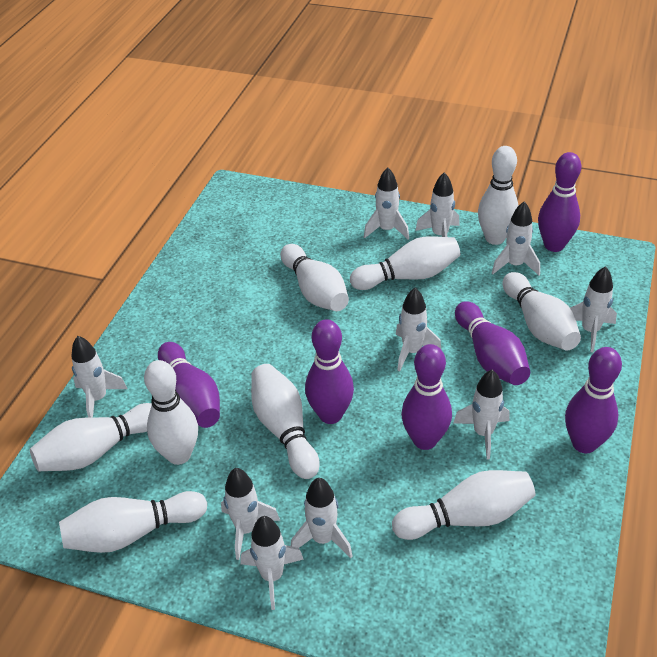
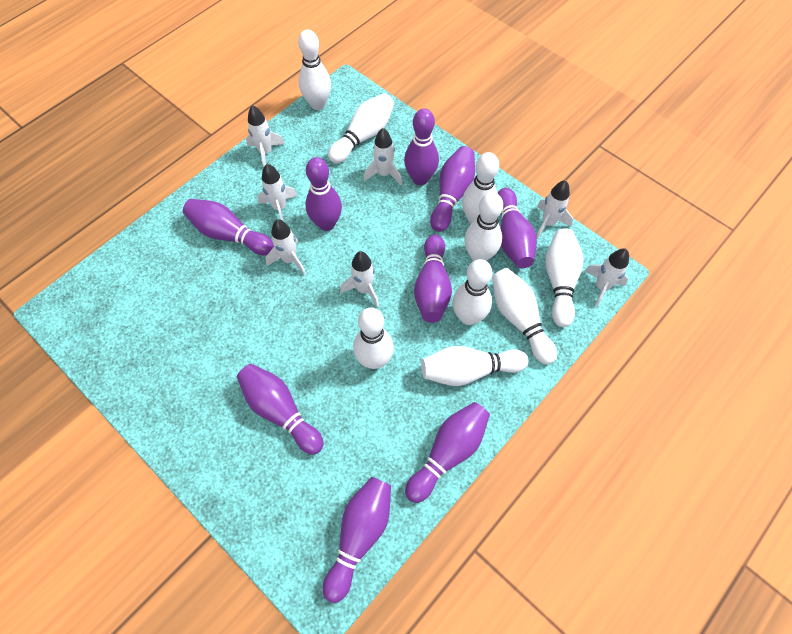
purple bowling pin: [158,342,220,428] [305,319,354,424] [401,344,452,450] [455,301,530,385] [538,152,581,252] [565,347,622,453] = 6 -> [183,199,274,255] [237,364,324,455] [305,157,342,231] [323,477,391,603] [404,109,439,185] [405,402,490,503] [414,235,452,323] [430,146,475,232] [498,188,537,268] = 9
white rocket: [71,336,128,418] [221,468,280,560] [240,516,304,610] [291,478,353,558] [364,167,409,239] [396,288,442,371] [415,172,460,237] [453,370,509,460] [492,201,540,275] [570,266,617,352] = 10 -> [246,105,285,167] [257,164,297,221] [265,219,306,275] [340,251,379,308] [364,128,402,185] [536,180,573,239] [584,248,629,307] = 7

